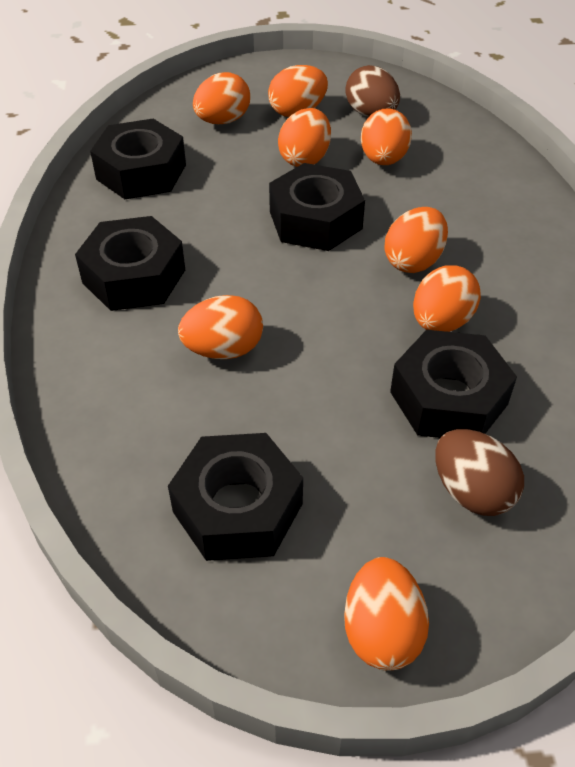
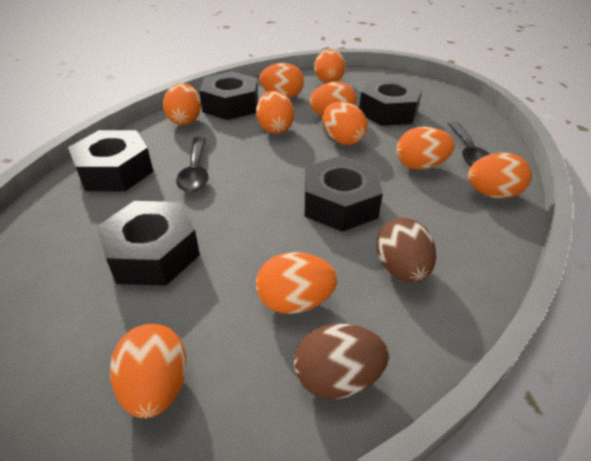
black spoon: none = 0 -> [176,137,208,192] [448,121,490,166] = 2
orange egg: [178,295,263,359] [193,72,250,124] [268,65,328,117] [278,108,331,167] [344,557,429,670] [361,108,412,165] [384,207,448,273] [413,265,481,332] = 8 -> [110,324,187,418] [163,83,201,125] [256,91,294,134] [256,252,337,314] [259,63,304,98] [310,82,356,116] [314,49,346,83] [322,102,367,145] [396,127,455,170] [468,152,532,199] = 10

